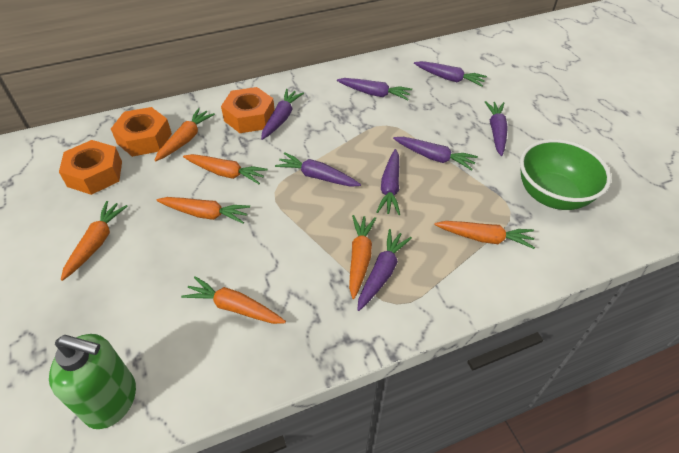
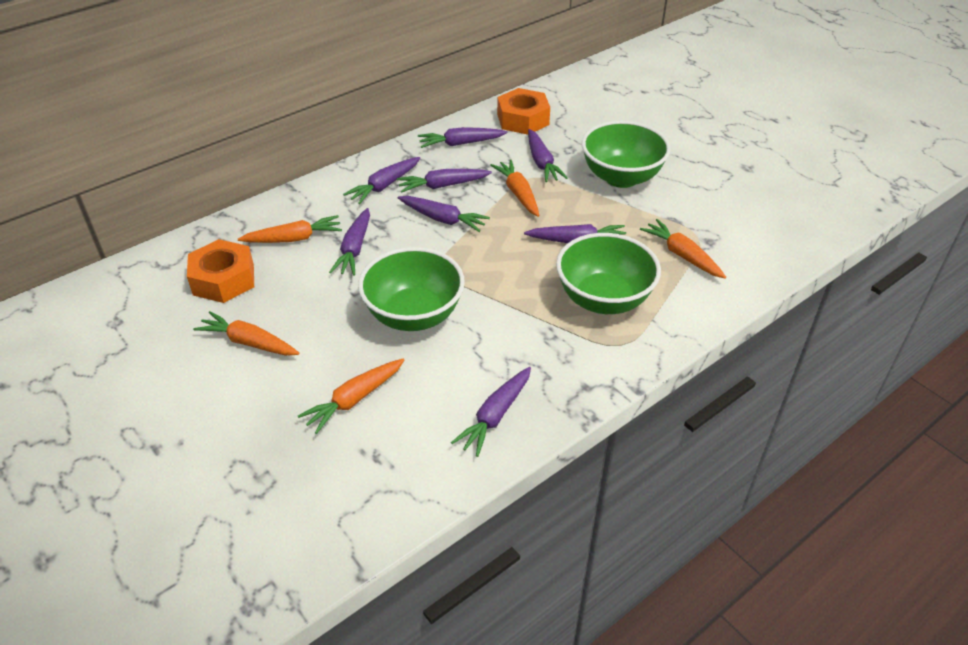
green bowl: [520,139,611,210] = 1 -> [358,247,465,331] [556,233,661,314] [582,121,671,188] = 3
green soap dispenser: [49,334,136,429] = 1 -> none = 0
orange carrot: [61,201,128,281] [154,108,215,161] [156,197,250,224] [181,276,286,324] [183,154,268,184] [349,215,376,299] [434,221,535,249] = 7 -> [193,311,300,356] [238,215,342,243] [298,359,404,434] [490,160,539,217] [640,219,726,279] = 5
orange nut: [59,140,122,195] [111,107,172,157] [221,87,275,133] = 3 -> [187,239,254,303] [497,88,550,135] = 2

